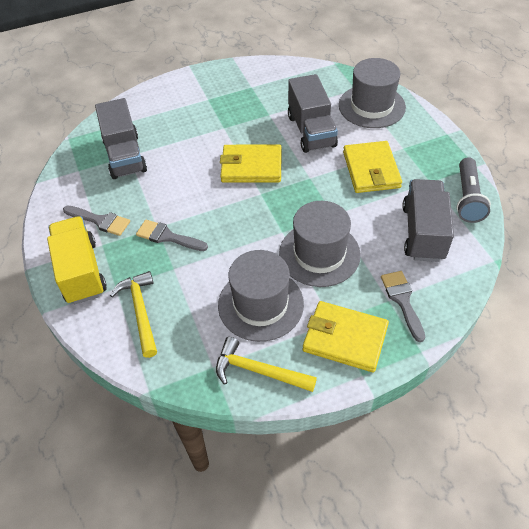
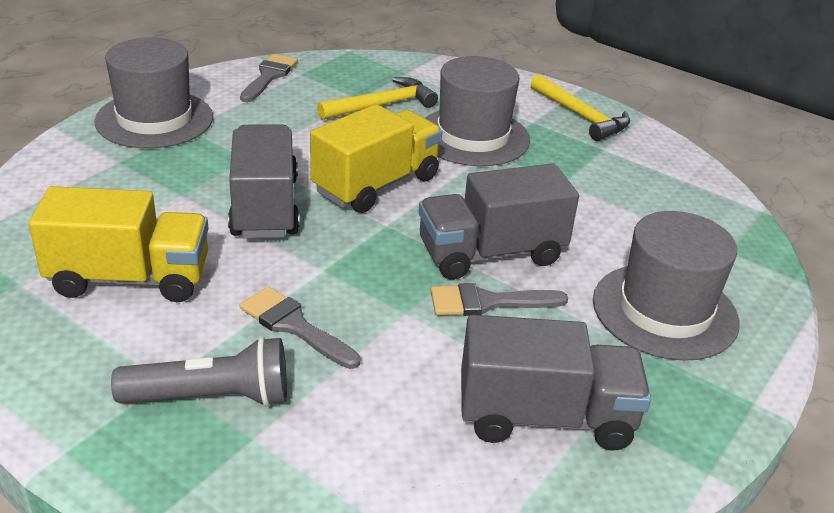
yellow truck: [47,216,107,304] = 1 -> [29,186,209,302] [310,104,442,213] = 2
yellow wallet: [220,144,282,183] [303,301,389,373] [343,141,402,193] = 3 -> none = 0

